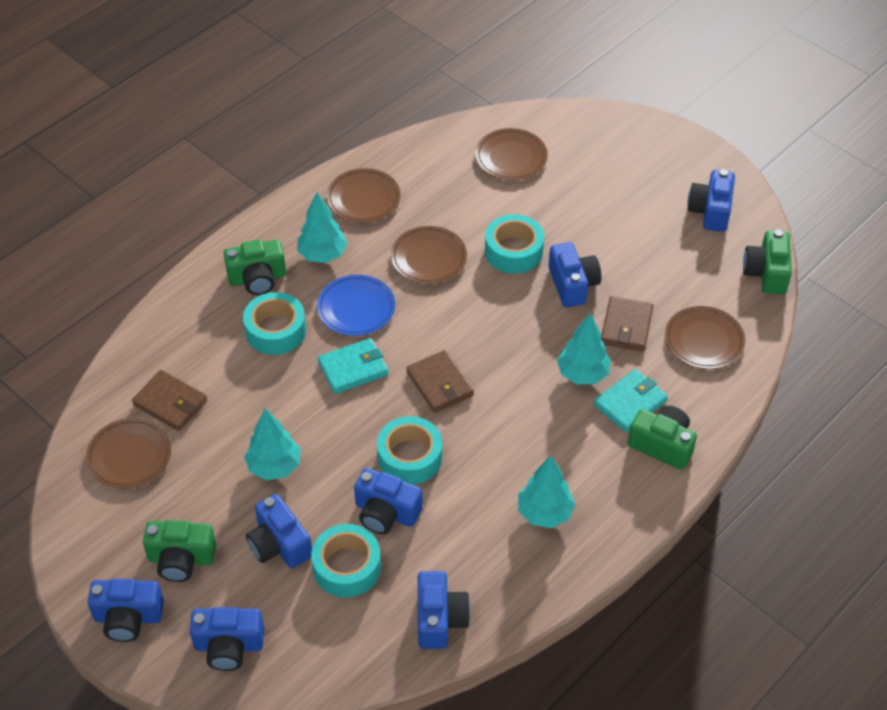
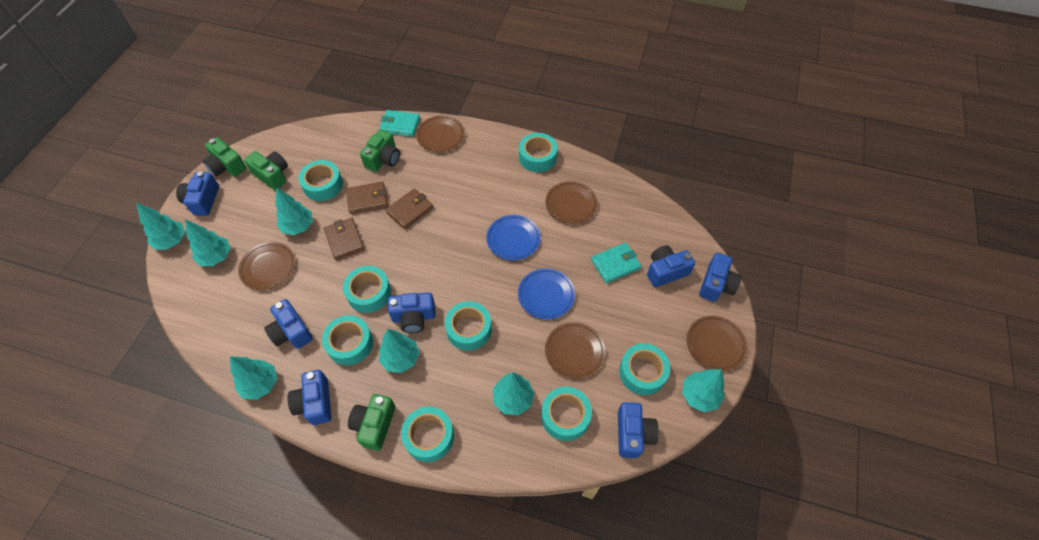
blue plate: [317,275,395,336] = 1 -> [486,215,541,261] [518,268,575,319] = 2
turquoise tape: [243,292,306,355] [311,524,381,598] [377,416,442,485] [485,214,544,274] = 4 -> [298,160,343,201] [322,315,373,365] [343,266,391,313] [401,407,454,462] [445,301,492,351] [519,133,558,172] [541,387,592,441] [619,343,670,395] = 8
turquoise tree: [244,408,300,480] [297,192,348,263] [518,455,575,528] [557,313,611,384] = 4 -> [136,203,185,250] [185,220,231,266] [230,357,277,400] [275,187,313,235] [379,329,420,373] [493,373,534,415] [682,369,725,412] = 7

